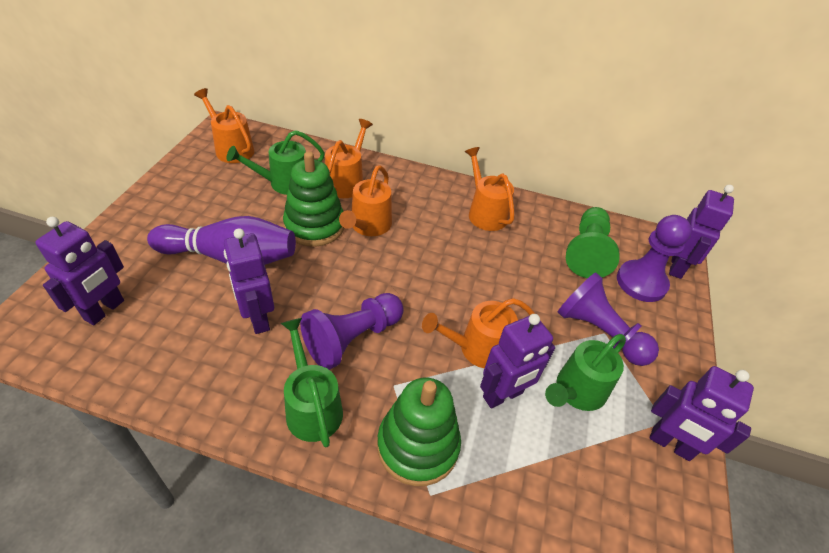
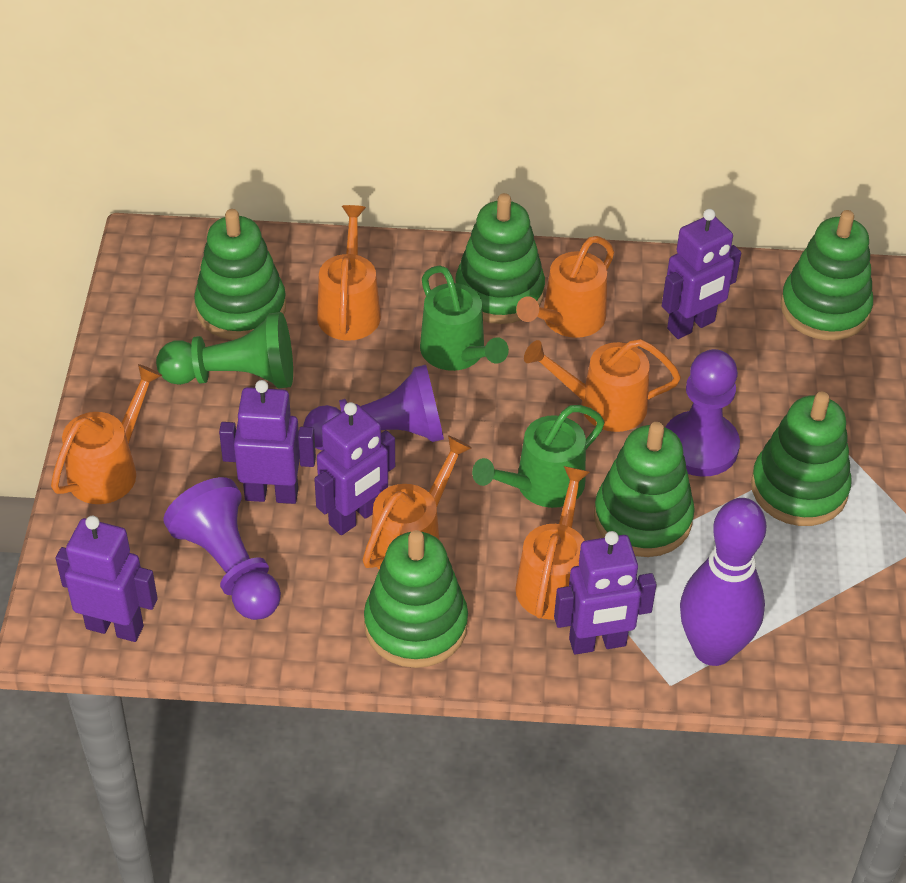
green stacking toy: [283,151,344,247] [377,378,461,486] = 2 -> [194,209,286,340] [364,530,468,668] [455,193,545,324] [594,422,695,557] [751,392,852,526] [780,210,873,340] = 6
green watering can: [227,130,325,195] [280,318,343,448] [545,334,626,411] = 3 -> [420,265,509,371] [472,405,604,508] = 2
orange watering can: [194,88,254,163] [325,119,373,198] [339,165,392,236] [422,298,535,368] [465,147,514,231] = 5 -> [51,364,162,504] [317,205,381,341] [362,435,472,570] [515,466,590,620] [516,236,614,338] [524,339,681,432] = 6

